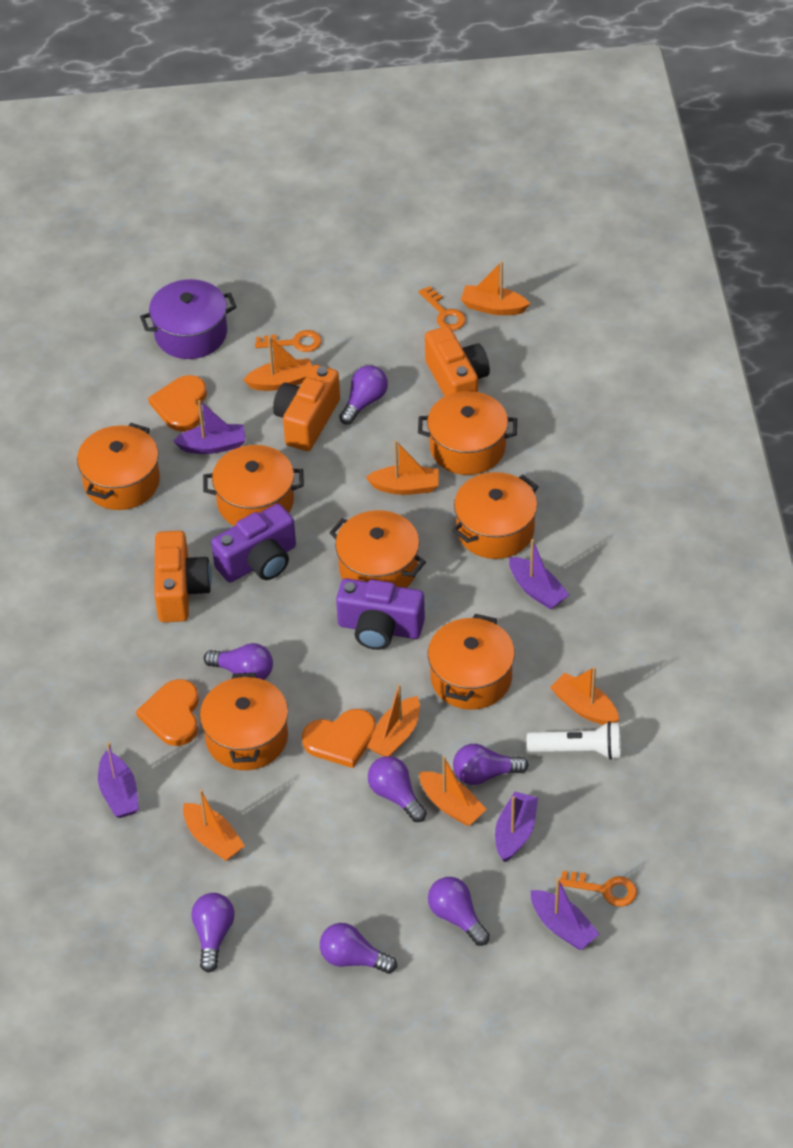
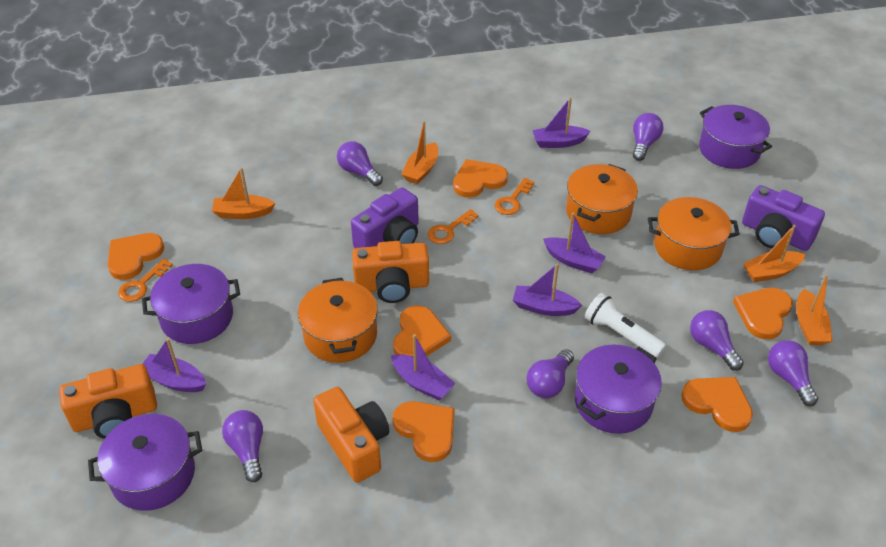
orange boat: [183,789,245,861] [243,336,312,391] [366,440,439,495] [367,684,420,757] [419,756,487,826] [461,261,530,315] [550,667,619,725] = 7 -> [212,167,275,219] [401,121,438,184] [743,225,805,282] [796,274,832,345] = 4
orange heart: [136,679,199,746] [148,375,207,431] [302,709,376,768] = 3 -> [108,233,164,280] [393,305,451,356] [393,401,455,462] [453,159,508,198] [681,377,753,432] [733,288,793,340] = 6
orange pot: [77,423,160,510] [200,673,288,770] [203,445,304,526] [329,510,426,588] [418,391,517,475] [428,614,515,710] [452,472,539,559] = 7 -> [298,278,378,363] [566,164,638,234] [648,197,740,270] = 3
purple light bulb: [191,893,235,973] [204,643,273,680] [320,923,397,974] [339,365,388,425] [368,756,427,822] [428,877,490,946] [453,744,529,785] = 7 -> [222,410,263,482] [337,141,383,186] [526,349,574,398] [633,113,663,161] [690,310,744,371] [768,340,818,406] = 6
purple pot: [140,279,237,359] = 1 -> [88,414,202,511] [142,264,240,344] [575,345,662,434] [699,105,772,169] = 4

